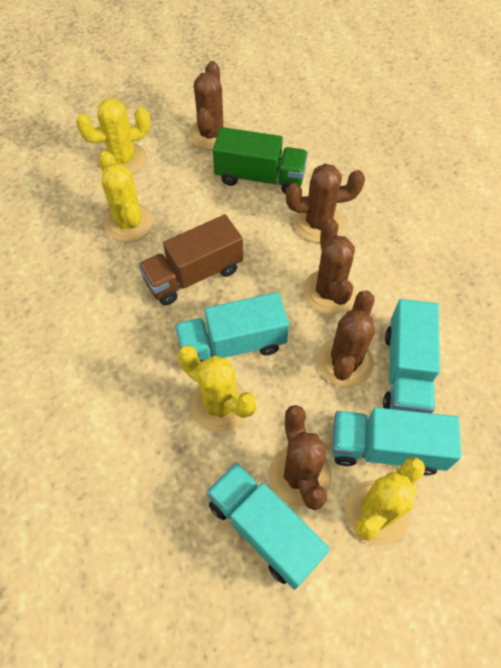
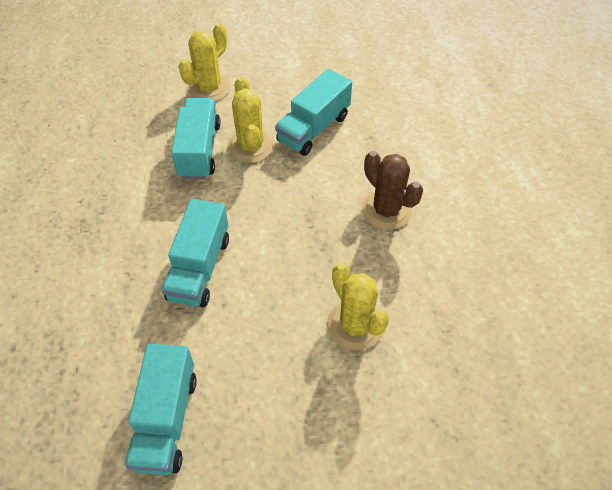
brown cactus: [189,61,233,150] [269,405,331,510] [286,164,365,243] [303,218,356,314] [317,290,375,387] = 5 -> [362,151,423,230] = 1
brown truck: [138,215,243,305] = 1 -> none = 0
green truck: [213,127,308,194] = 1 -> none = 0
yellow cactus: [76,98,151,174] [99,151,154,242] [178,345,256,432] [345,457,425,546] = 4 -> [178,23,231,102] [228,77,274,163] [327,263,389,351] = 3

